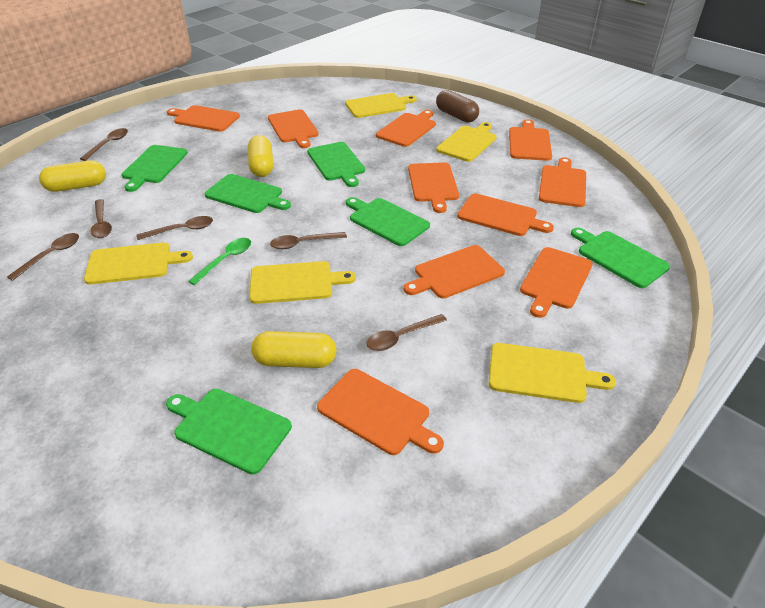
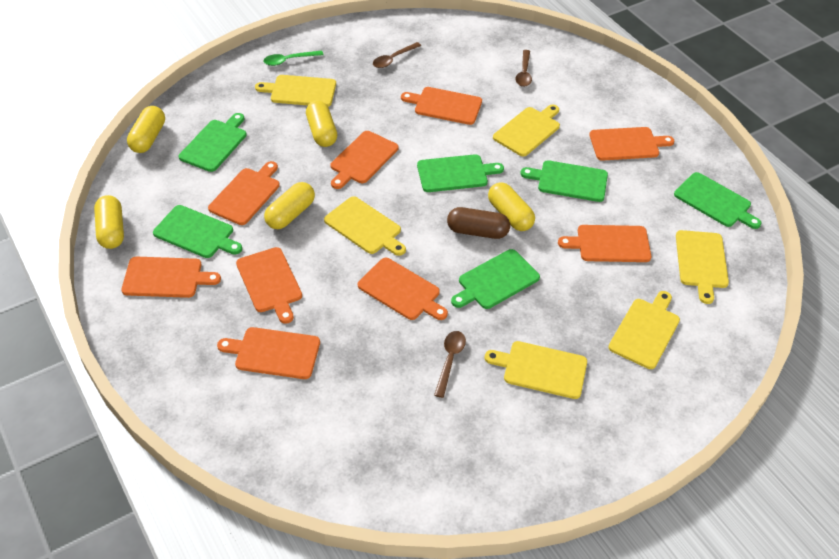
brown spoon: [7,233,79,281] [80,128,128,161] [90,199,112,238] [136,216,213,240] [270,232,347,249] [366,314,447,351] = 6 -> [373,42,421,68] [434,331,466,398] [515,50,532,87] = 3
orange cutting board: [167,105,240,132] [268,109,319,148] [317,369,444,455] [376,110,436,147] [404,245,505,298] [408,162,459,213] [457,193,554,236] [509,119,552,161] [520,247,593,318] [539,157,586,207] = 10 -> [121,257,221,298] [208,161,280,225] [217,327,320,379] [236,247,302,324] [330,131,399,189] [358,258,448,320] [401,87,482,125] [558,225,651,262] [589,127,674,161] = 9
yellow capsule: [39,160,106,192] [248,135,273,177] [251,331,336,368] = 3 -> [94,195,124,249] [127,106,165,153] [264,182,315,229] [306,100,337,147] [488,182,535,231] = 5
yellow cutting board: [84,242,193,285] [249,261,356,304] [345,93,417,118] [436,122,497,162] [489,343,616,403] = 5 -> [255,75,336,107] [324,196,406,256] [485,341,587,399] [493,104,560,156] [608,291,680,369] [676,230,729,304] = 6

